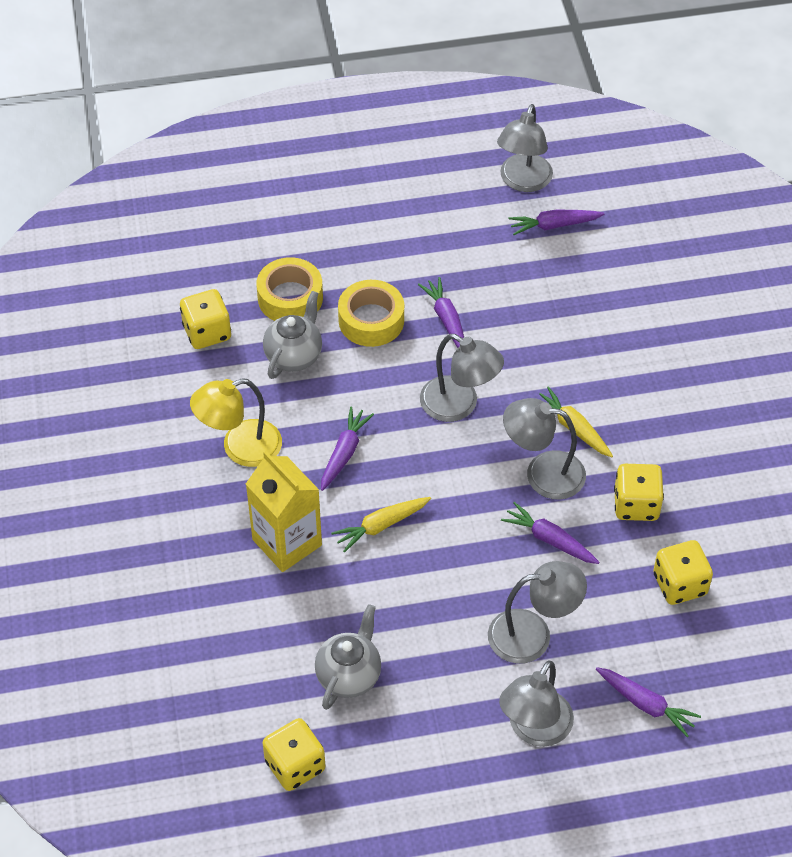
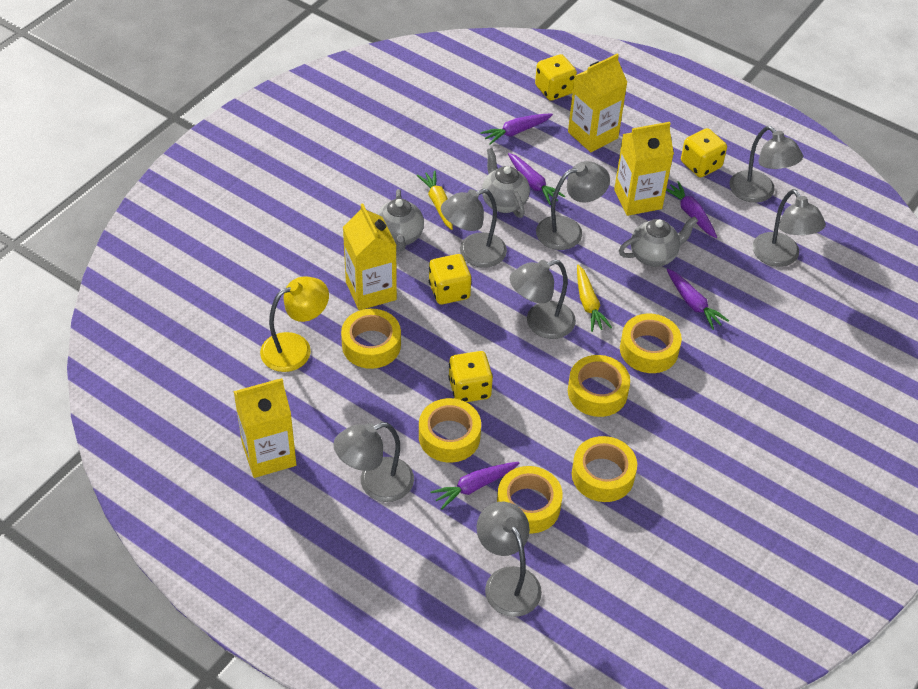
grey lamp: [420,334,504,422] [488,561,587,664] [497,104,553,192] [499,660,574,747] [503,398,586,500] = 5 -> [333,422,414,502] [441,189,507,268] [477,502,542,617] [510,260,576,339] [536,161,610,250] [729,126,803,203] [752,189,826,267] = 7
grey teapot: [263,291,322,379] [315,604,381,710] = 2 -> [377,189,424,251] [482,148,530,218] [619,216,698,267] = 3
yellow carton: [246,451,322,572] = 1 -> [233,378,297,478] [343,203,397,310] [568,53,628,152] [614,122,674,216] = 4
yellow tape: [256,257,323,321] [338,280,404,347] = 2 -> [341,309,401,369] [419,398,481,463] [497,466,562,534] [568,355,630,417] [572,436,637,502] [620,313,682,373] = 6

